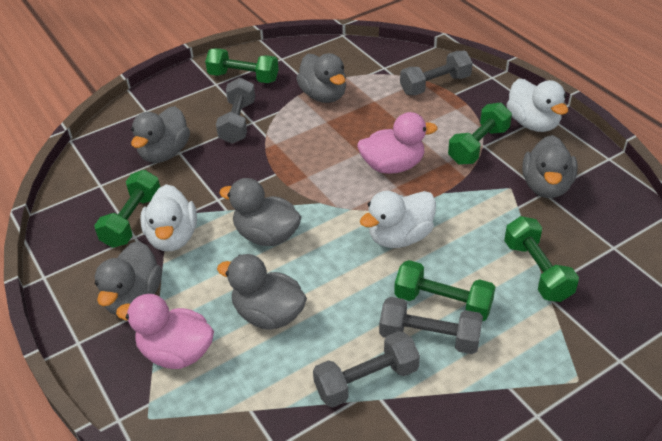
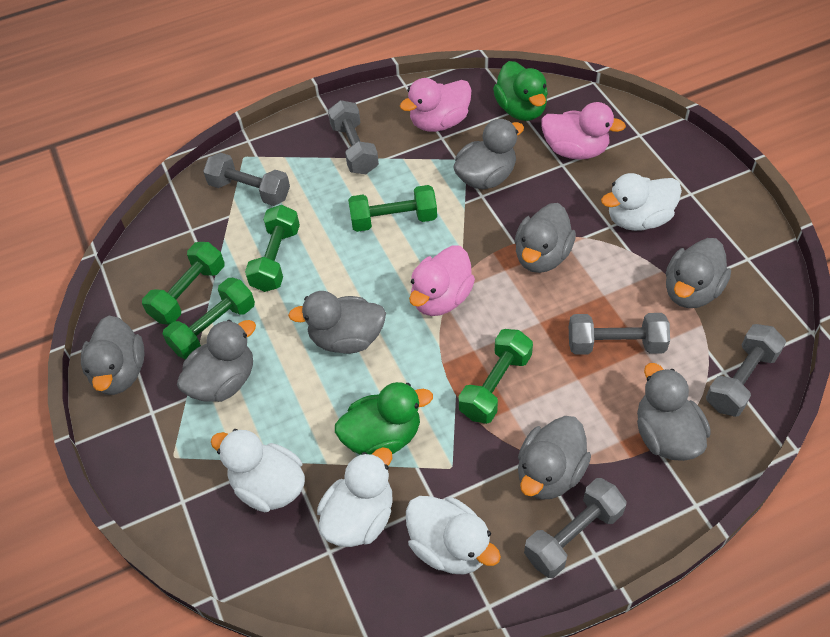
green duck: none = 0 -> [335,382,433,455] [493,61,548,121] = 2
grey duck: [95,241,162,315] [131,106,190,163] [217,254,307,330] [219,178,302,246] [296,53,346,103] [522,135,578,198] = 6 -> [81,316,144,395] [177,320,256,402] [288,291,386,354] [454,119,524,189] [515,203,576,273] [518,416,591,500] [637,363,711,461] [666,238,731,308] = 8
grey dumbbell: [216,77,255,144] [313,331,420,408] [379,297,483,354] [400,51,473,95] = 4 -> [203,152,290,206] [328,100,379,174] [524,478,627,578] [569,313,670,355] [706,324,786,417] = 5
pink duck: [116,294,214,369] [357,112,438,174] = 2 -> [400,78,471,132] [409,246,475,316] [541,102,626,160] = 3
white duck: [140,184,197,251] [360,191,436,248] [507,79,568,132] = 3 -> [211,429,305,512] [317,447,393,547] [406,496,501,574] [601,173,682,231] = 4

